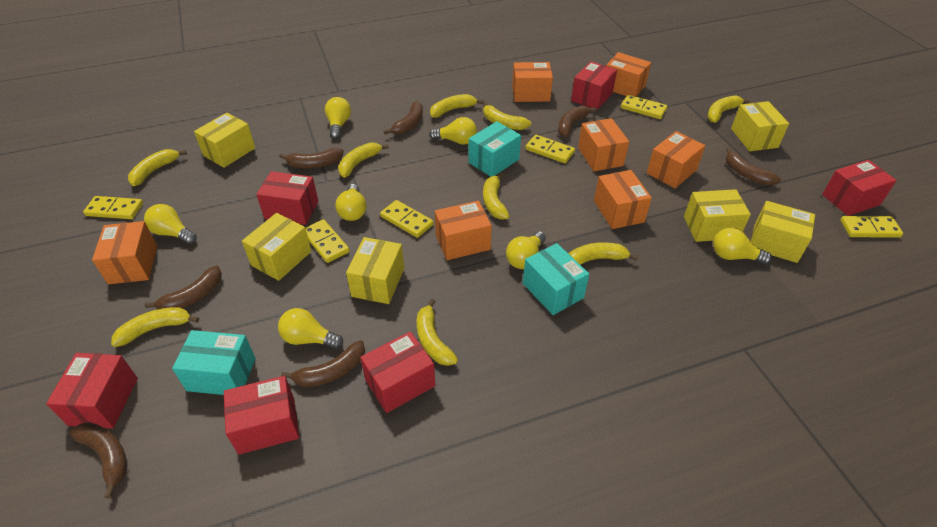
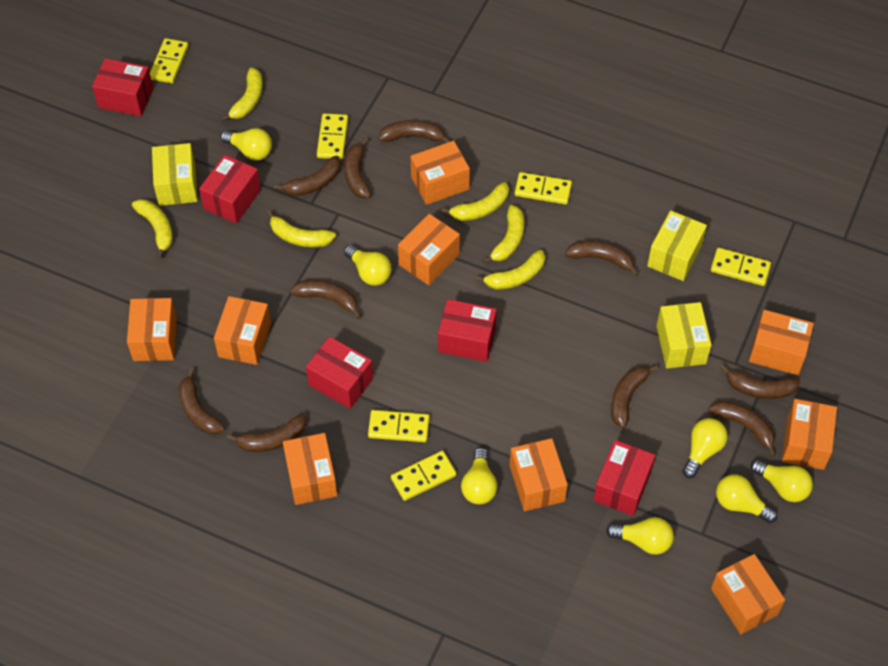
brown banana: [69,422,127,498] [145,265,222,309] [279,148,344,168] [281,340,365,387] [384,101,423,135] [558,106,597,137] [726,147,781,185] = 7 -> [179,368,225,435] [227,414,306,452] [274,156,341,196] [290,280,361,319] [344,138,371,198] [378,120,451,143] [565,240,639,276] [611,365,659,428] [708,400,776,457] [720,364,800,399] = 10
orange box: [92,221,157,284] [435,201,492,260] [512,62,553,102] [578,118,629,171] [594,170,652,229] [606,52,651,97] [647,131,705,188] = 7 -> [127,298,177,361] [214,296,271,365] [283,433,337,505] [398,214,460,285] [410,141,470,205] [510,438,568,511] [711,554,785,634] [749,310,814,375] [782,399,837,470] = 9
red box: [46,353,138,429] [224,376,299,455] [256,171,318,225] [360,331,435,413] [571,61,617,110] [822,160,897,216] = 6 -> [92,58,153,116] [199,155,261,224] [306,337,373,409] [438,299,497,362] [593,440,655,516] = 5
turquoise box: [172,330,256,395] [469,121,521,177] [523,243,589,315] = 3 -> none = 0
yellow banana: [111,307,199,347] [128,149,187,186] [338,142,389,178] [417,299,458,366] [430,94,483,118] [483,102,531,130] [483,172,509,220] [569,242,638,265] [707,95,750,123] = 9 -> [132,199,173,259] [221,68,263,121] [267,210,336,247] [441,182,509,221] [475,250,545,290] [483,205,524,264] = 6
yellow box: [194,113,255,168] [242,213,311,281] [346,237,404,304] [684,189,751,242] [731,101,789,151] [751,201,815,263] = 6 -> [152,143,198,206] [647,211,707,281] [657,302,711,368] = 3

